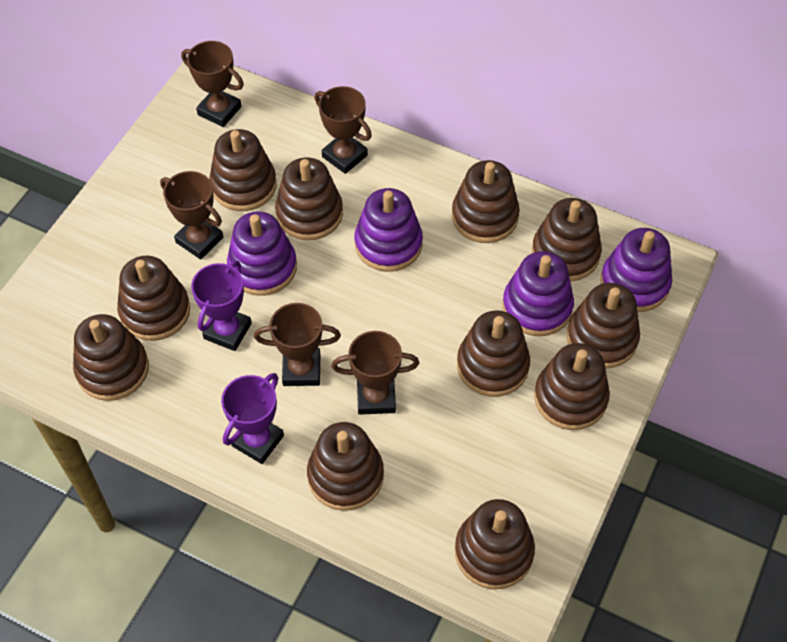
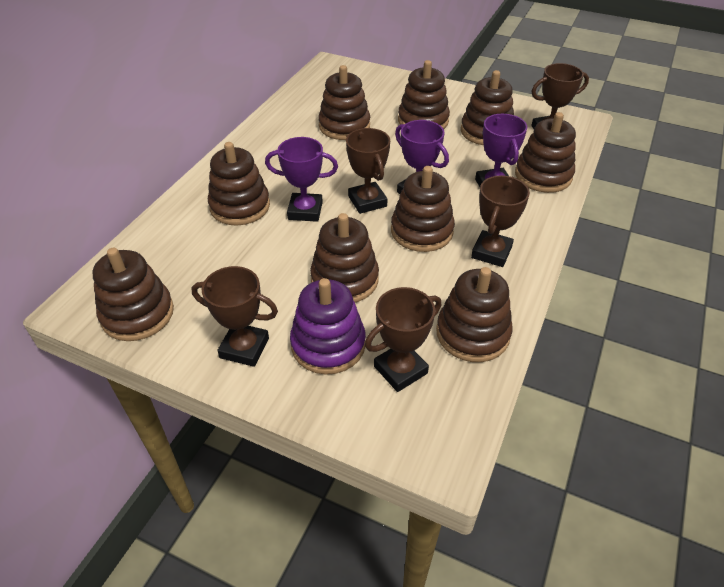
brown stacking toy: [73,314,149,401] [117,256,190,341] [209,129,277,211] [275,157,343,240] [307,422,384,511] [452,160,520,243] [455,499,535,589] [457,310,530,397] [532,198,602,282] [534,343,610,430] [567,283,640,369] = 11 -> [93,248,174,341] [208,142,270,225] [310,213,379,302] [318,65,370,140] [391,166,455,252] [398,60,450,129] [436,267,512,362] [461,70,514,145] [515,112,576,193] = 9
purple stacking toy: [227,211,297,296] [354,188,423,272] [502,251,574,336] [600,228,672,312] = 4 -> [290,278,366,375] = 1
purple trophy: [191,260,252,351] [221,373,284,464] = 2 -> [265,137,338,222] [395,120,449,194] [475,114,528,187] = 3

